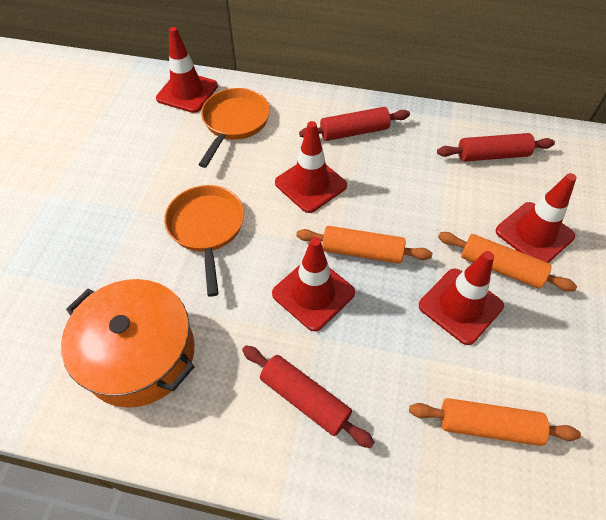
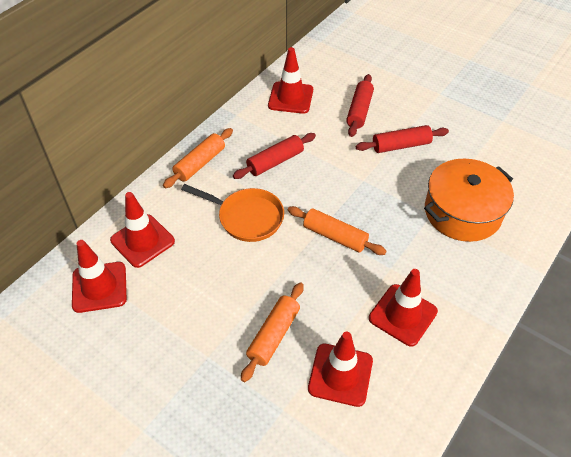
orange pan: [164,185,244,297] [198,88,270,168] = 2 -> [181,184,284,242] = 1

